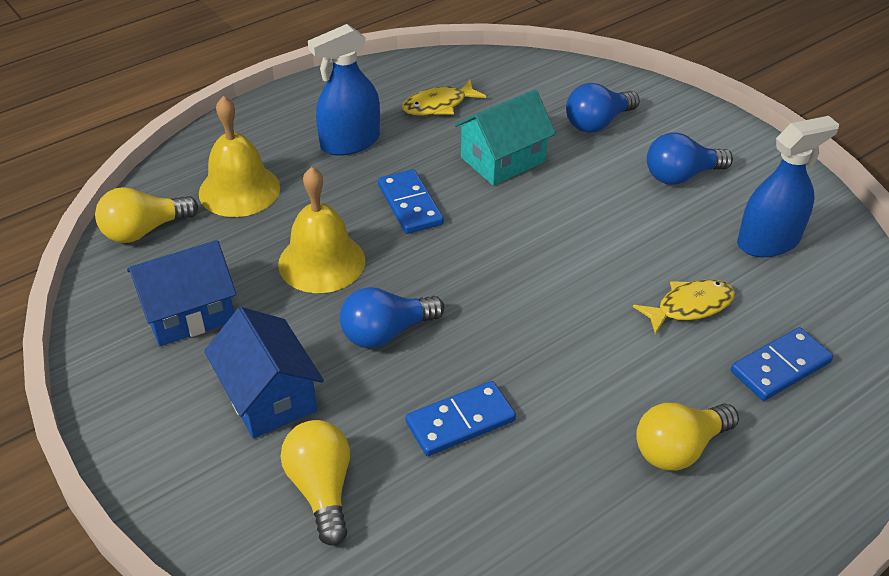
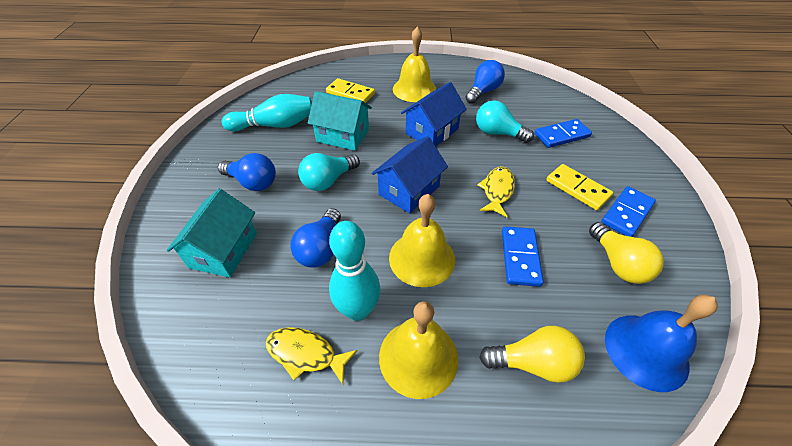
blue bell: none = 0 -> [605,295,718,392] = 1
blue spray bottle: [308,24,380,156] [737,116,839,257] = 2 -> none = 0
turquoise bowling pin: none = 0 -> [222,94,312,132] [329,221,380,321] = 2
turquoise house: [454,89,556,185] = 1 -> [166,189,257,278] [308,91,372,151] = 2
turquoise light bulb: none = 0 -> [298,153,360,191] [476,100,534,143] = 2
yellow bell: [199,96,280,217] [278,167,365,293] = 2 -> [379,301,458,399] [389,194,455,287] [393,27,436,102] = 3
yellow domino: none = 0 -> [326,78,375,103] [546,164,613,210] = 2
yellow light bulb: [95,187,198,243] [281,420,350,546] [636,403,739,471] = 3 -> [479,326,585,383] [589,222,664,284] = 2

